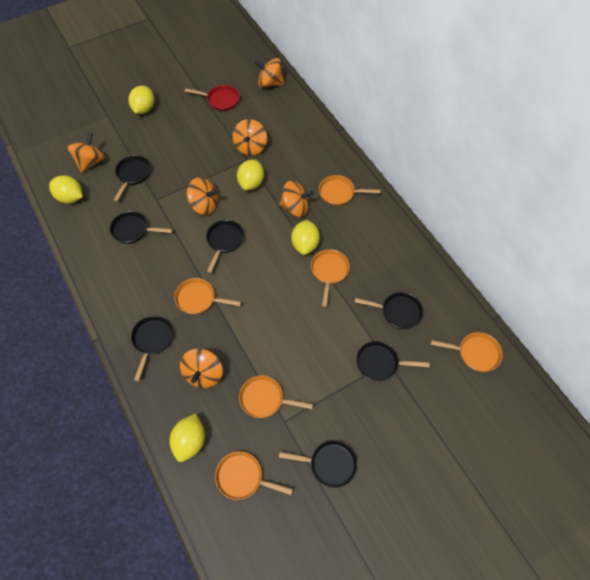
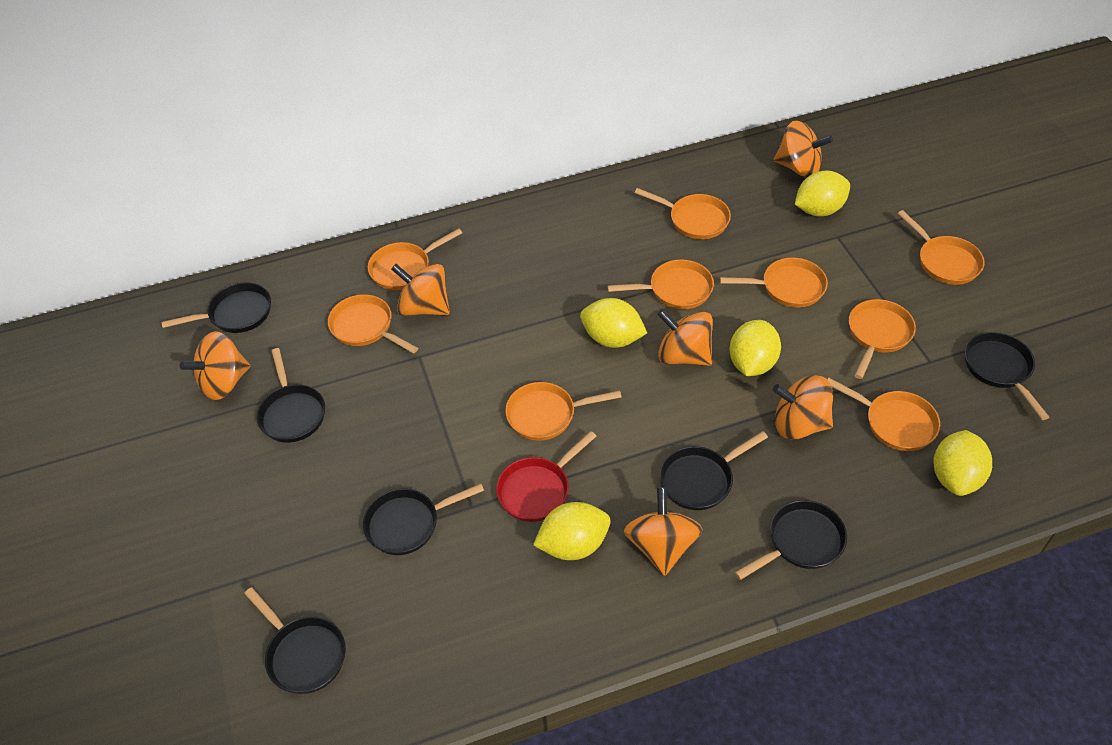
orange pan: [174,278,241,314] [215,451,293,500] [239,375,313,418] [311,249,350,307] [319,175,380,206] [431,332,503,372] = 6 -> [328,294,418,354] [368,228,462,290] [505,382,622,441] [607,259,714,309] [635,188,731,239] [720,258,828,308] [827,378,940,451] [849,299,916,379] [898,210,985,285] = 9

